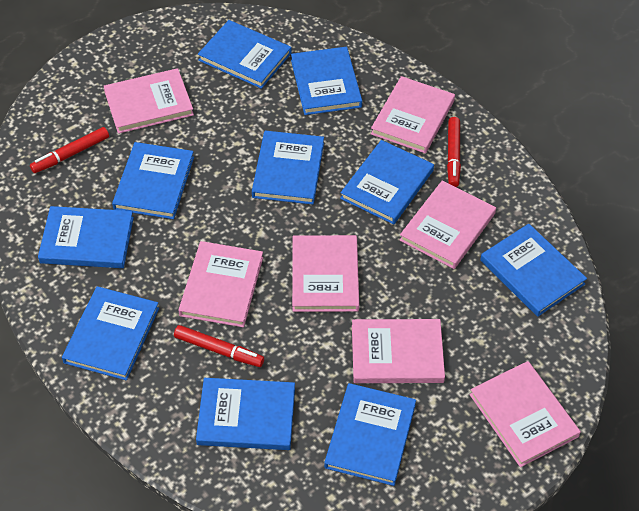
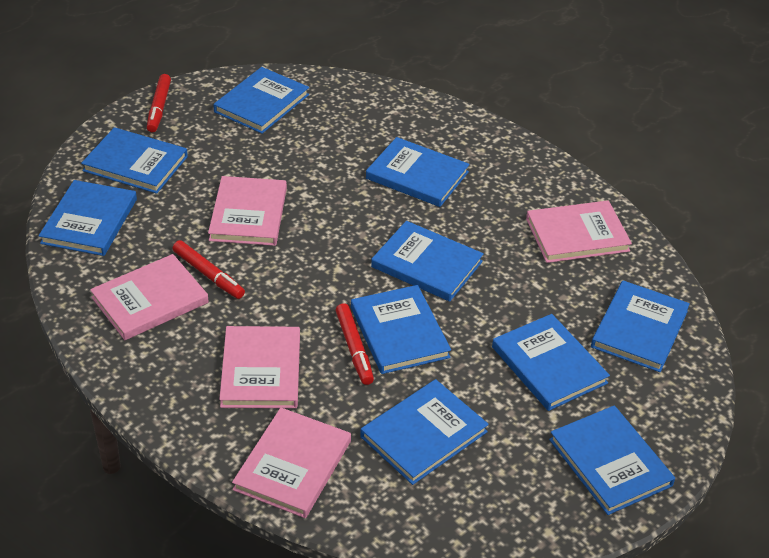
pink book: [104,68,194,134] [178,241,263,327] [292,235,359,312] [352,319,445,383] [371,76,455,153] [399,180,496,269] [470,361,581,467] = 7 -> [90,254,208,340] [208,176,287,246] [219,326,300,408] [232,408,351,518] [526,200,632,263] = 5

